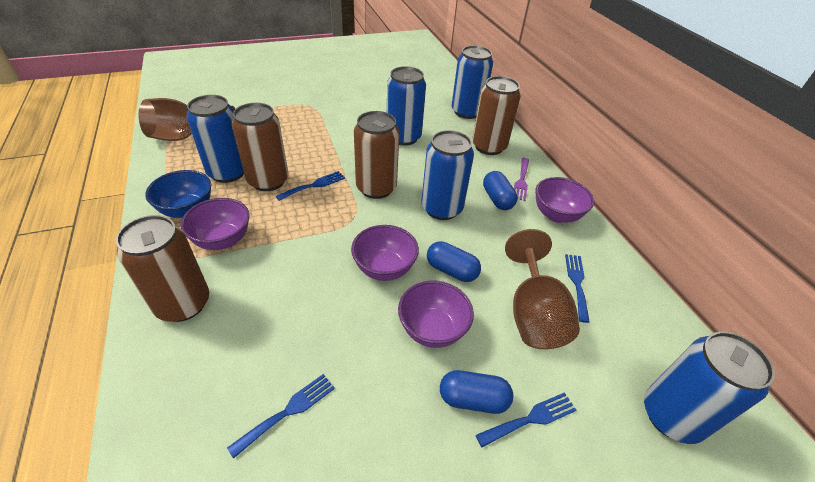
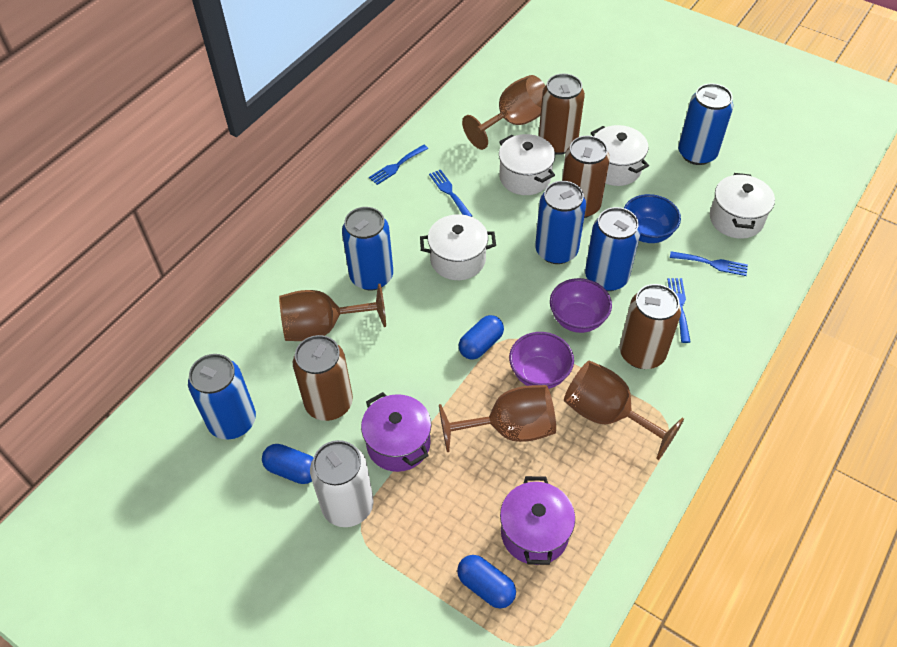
brown goblet: [139,98,235,141] [505,229,580,349] = 2 -> [279,284,386,341] [439,385,556,452] [462,75,546,150] [564,361,684,460] = 4
purple bowl: [181,198,250,250] [351,225,419,281] [398,281,474,348] [535,177,594,223] = 4 -> [509,332,574,389] [550,278,612,333] = 2
purple fork: [514,158,529,201] = 1 -> none = 0
purple pot: none = 0 -> [361,392,431,472] [500,476,575,565] = 2
white can: none = 0 -> [310,440,374,527] = 1
white pot: none = 0 -> [420,214,496,280] [499,134,555,195] [591,125,649,186] [710,173,775,239] = 4

